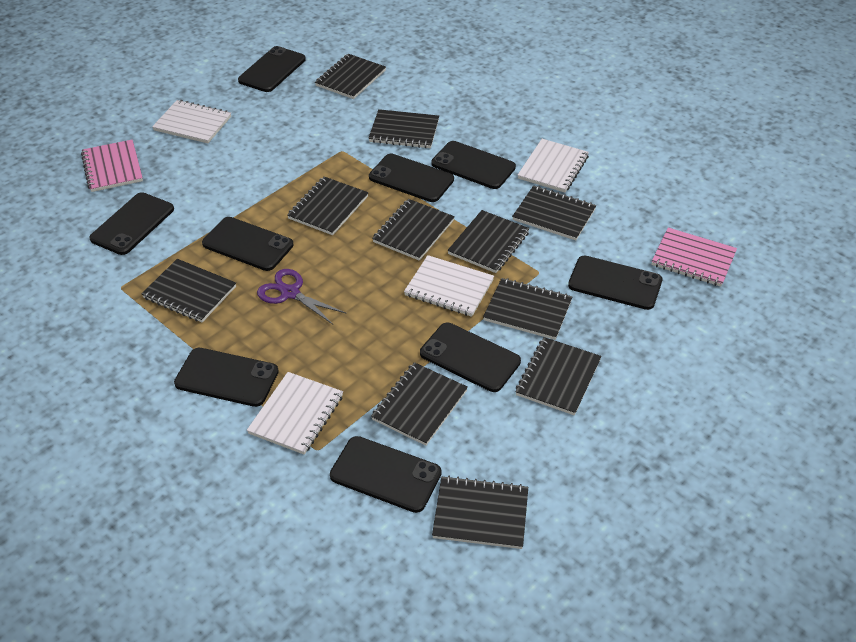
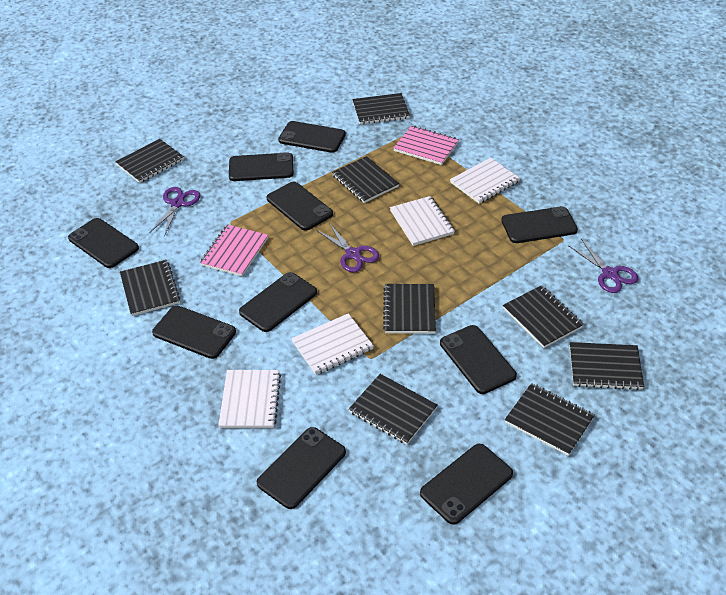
black notebook: [142,259,236,322] [287,177,368,235] [315,54,386,99] [368,109,439,148] [371,362,468,446] [372,199,455,261] [432,476,528,549] [447,210,530,273] [483,278,572,340] [512,185,596,240] [516,337,602,415] = 11 -> [115,139,184,183] [120,260,180,316] [332,156,399,203] [349,374,438,445] [352,93,410,124] [383,284,436,333] [503,285,584,348] [505,383,595,456] [570,342,644,390] = 9
black phone: [89,192,174,255] [174,348,279,407] [202,217,293,271] [238,46,306,92] [330,436,442,513] [369,154,454,202] [420,323,521,392] [431,141,516,189] [568,255,662,310] = 9 -> [68,218,139,268] [152,306,236,359] [229,152,294,181] [239,272,317,332] [257,427,346,509] [266,182,333,231] [278,121,346,153] [420,444,513,525] [440,325,517,394] [501,206,578,243] = 10
purple scissors: [257,269,347,324] = 1 -> [149,187,200,236] [316,223,379,272] [568,239,639,293] = 3

